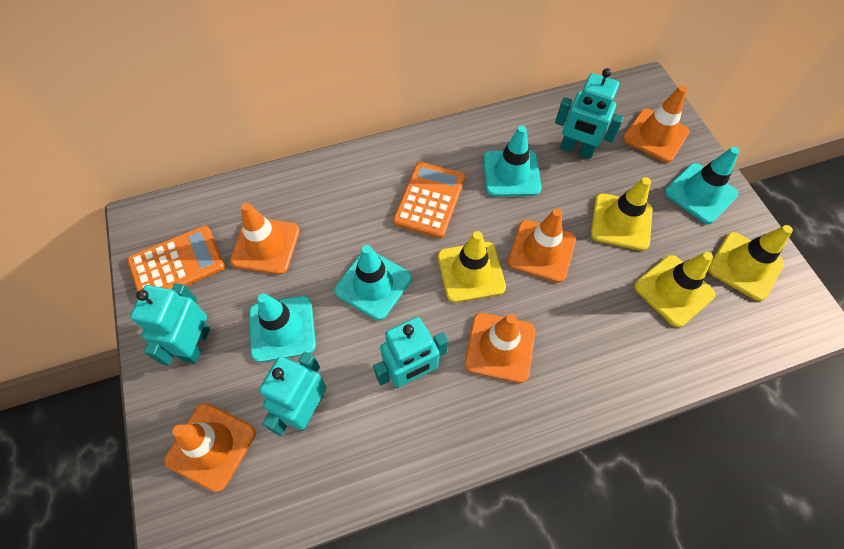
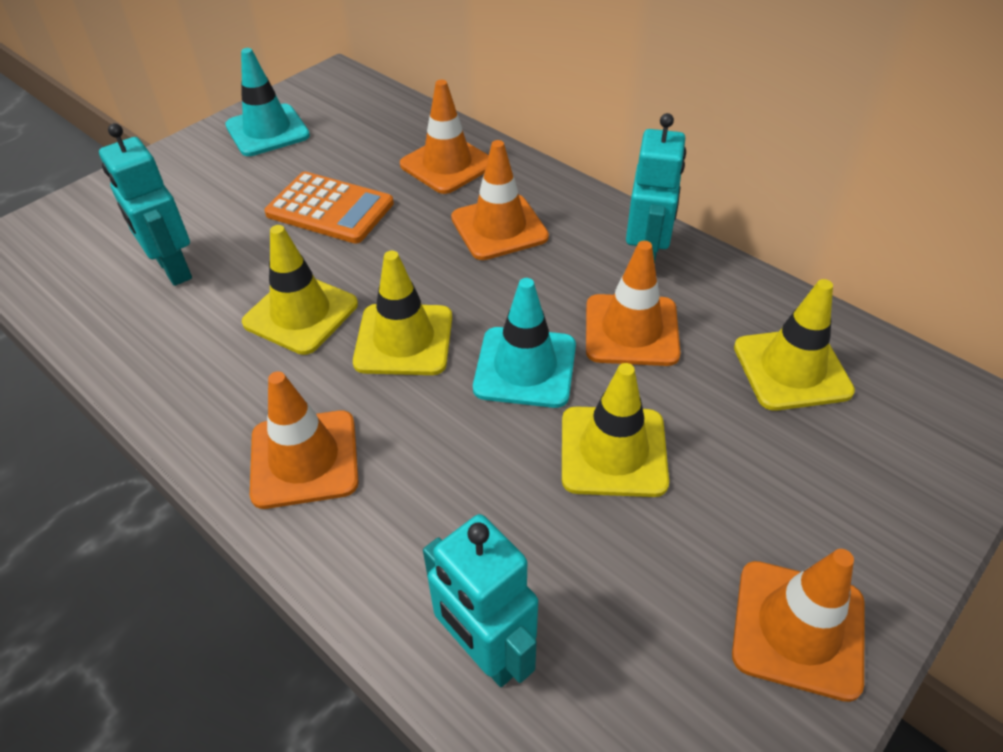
orange calculator: [127,226,225,292] [393,162,465,238] = 2 -> [264,172,394,244] = 1
turquoise robot: [130,283,210,366] [259,352,326,436] [373,317,448,388] [555,68,624,159] = 4 -> [99,123,192,286] [423,514,538,687] [626,113,686,263] = 3
turquoise traffic cone: [249,293,316,362] [334,245,411,320] [483,126,541,197] [665,147,739,224] = 4 -> [225,48,310,156] [473,278,576,408] = 2

